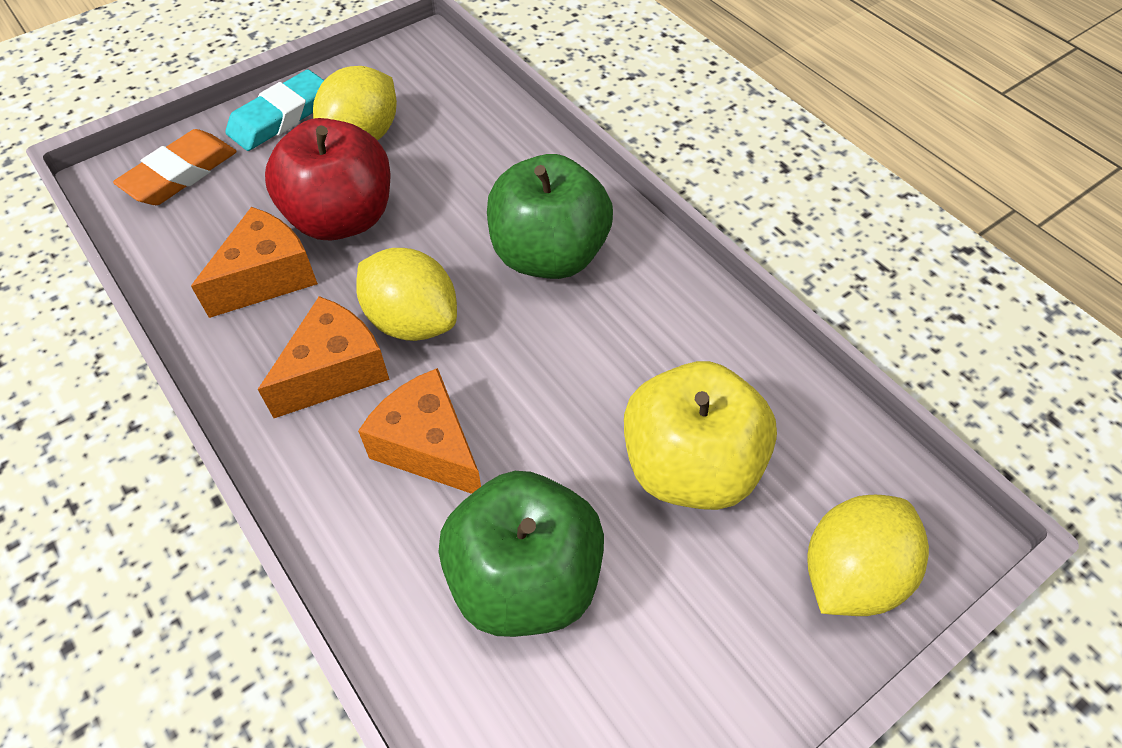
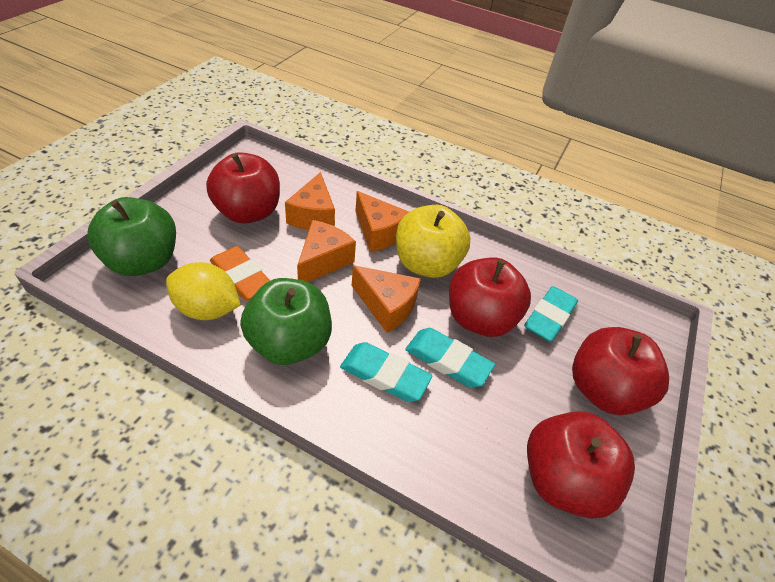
orange cheese: [191,207,318,318] [258,296,390,418] [358,368,481,494] = 3 -> [285,172,335,230] [297,220,356,282] [352,265,421,333] [355,191,409,252] = 4
red apple: [265,118,391,241] = 1 -> [206,152,280,224] [449,258,531,337] [527,411,635,519] [572,327,669,415] = 4
turquoise eraser: [225,70,324,151] = 1 -> [340,342,433,402] [405,328,495,387] [524,286,578,342] = 3
yellow lemon: [313,66,397,140] [356,248,457,341] [807,495,929,616] = 3 -> [166,262,241,320] = 1

